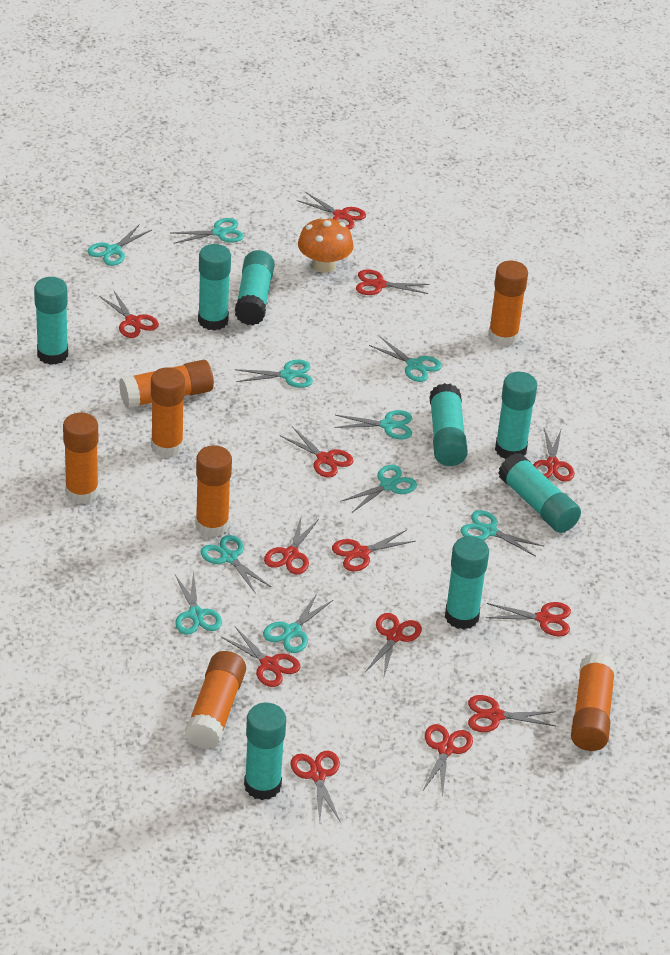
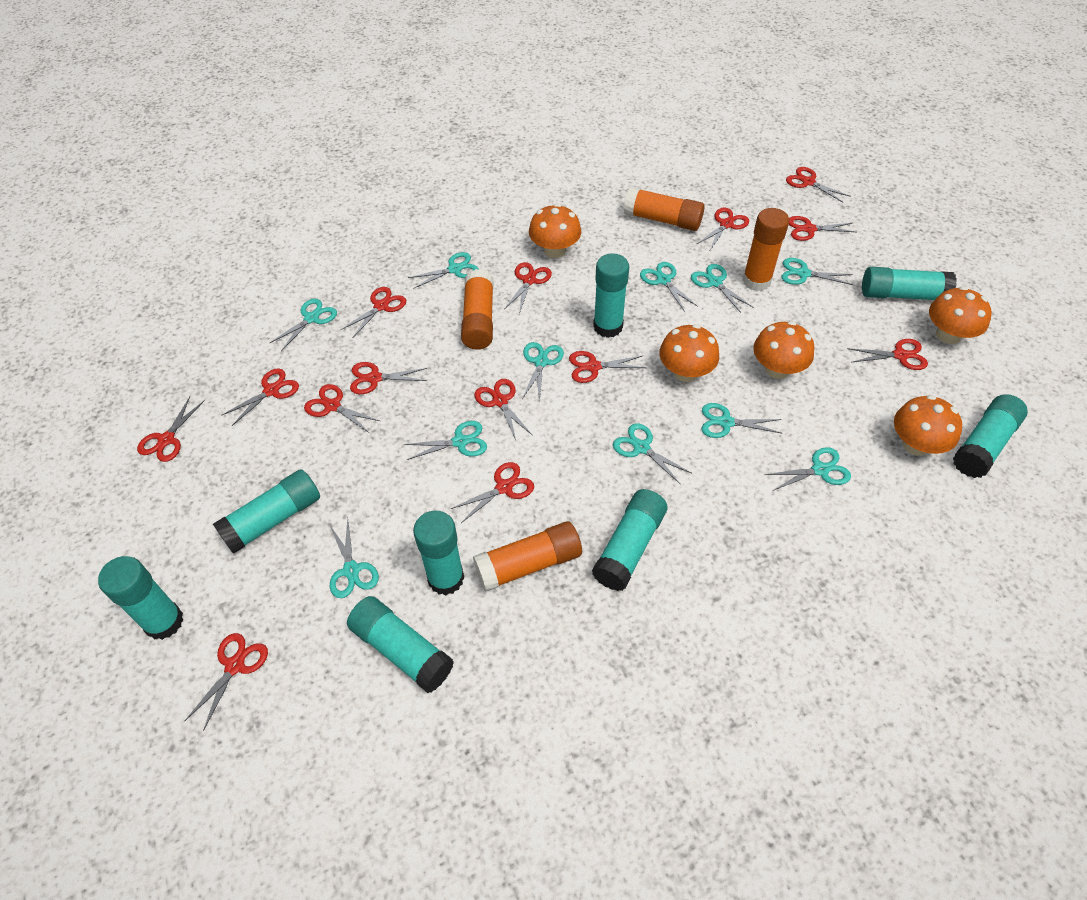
orange glue stick: [63,413,98,504] [119,360,214,409] [151,367,185,458] [185,651,246,750] [195,445,232,537] [488,261,528,347] [571,653,616,751] = 7 -> [461,269,493,349] [473,521,582,592] [624,187,705,231] [742,208,789,291] = 4
orange mushroom: [298,216,354,273] = 1 -> [529,204,581,258] [659,324,719,382] [753,321,814,379] [894,395,962,456] [929,286,992,344] = 5
red scissors: [99,291,159,338] [221,626,300,687] [264,515,319,574] [281,427,353,478] [290,751,340,821] [297,192,366,230] [332,530,416,571] [356,269,430,295] [365,613,422,676] [422,724,473,796] [468,695,556,732] [486,602,571,636] [533,428,574,482] = 13 -> [137,397,205,462] [184,633,268,731] [221,368,299,426] [304,384,380,433] [341,287,406,338] [350,362,427,394] [451,462,534,523] [474,379,532,440] [505,262,552,314] [569,351,646,383] [696,208,749,250] [786,167,851,203] [789,216,856,241] [848,339,928,370] = 14
turquoise scissors: [87,224,152,266] [171,218,244,244] [175,571,222,635] [200,535,271,594] [235,360,313,388] [263,593,333,653] [334,410,412,439] [340,465,417,513] [369,337,442,382] [461,510,543,557] = 10 -> [269,298,337,351] [329,518,379,598] [404,421,487,460] [408,252,479,289] [522,342,564,403] [613,423,691,484] [640,262,698,312] [691,264,753,313] [702,403,781,438] [765,447,851,491] [782,258,853,285] = 11

